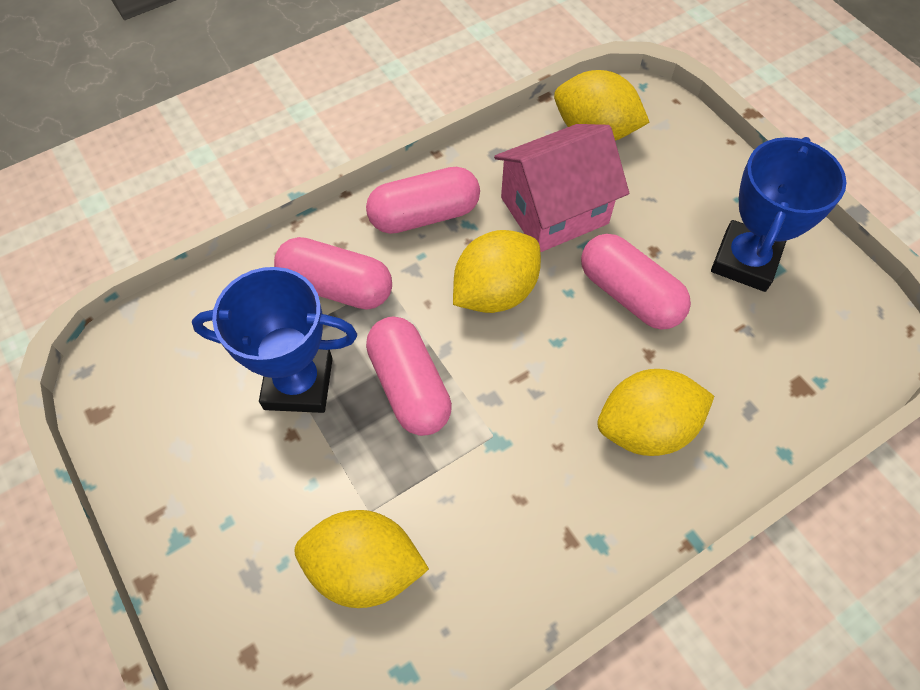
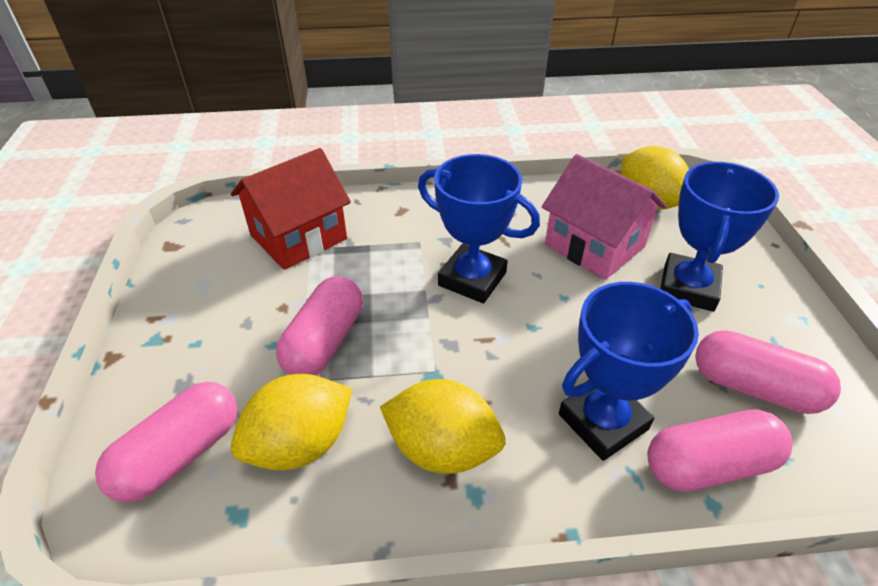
blue trophy: [192,267,357,413] [711,137,847,292] = 2 -> [418,154,540,303] [559,282,699,461] [660,162,779,312] = 3
red house: none = 0 -> [231,148,351,270] = 1
yellow lemon: [295,510,429,608] [453,230,541,313] [554,70,650,141] [598,369,714,456] = 4 -> [231,374,352,471] [380,379,505,474] [621,146,689,210] = 3

